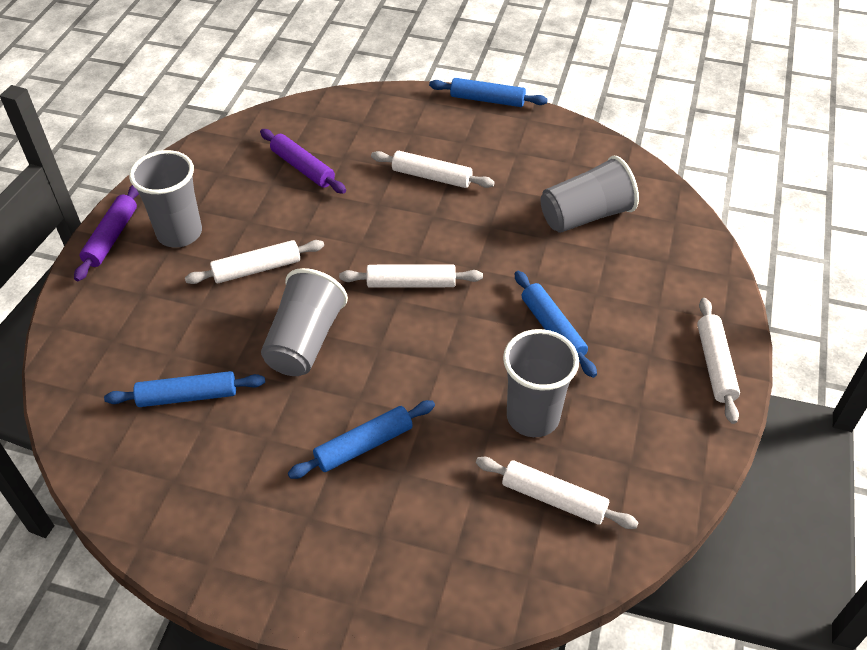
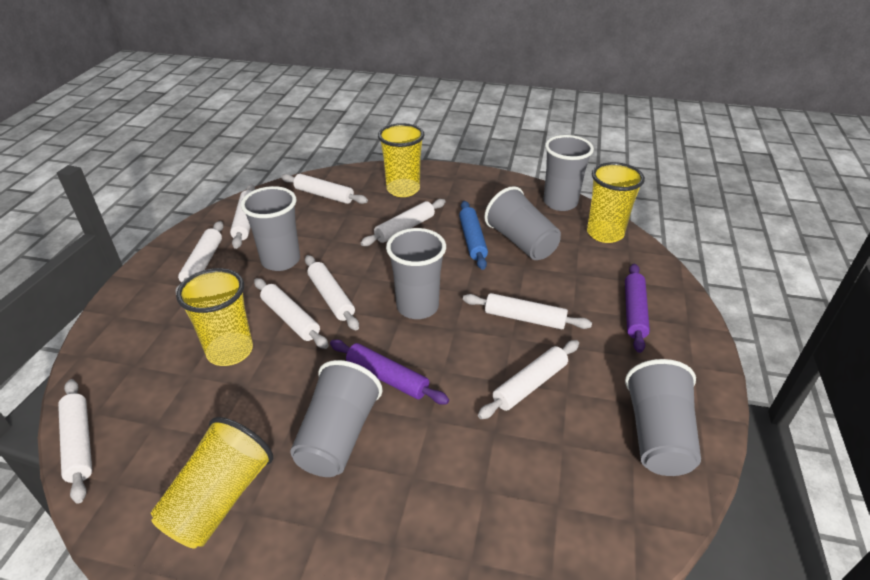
blue rolling pin: [104,371,265,407] [288,400,435,479] [429,78,548,107] [515,271,597,378] = 4 -> [459,201,488,270] = 1
grey cup: [129,150,202,247] [261,268,348,376] [503,329,579,437] [541,156,639,233] = 4 -> [241,186,300,271] [290,360,383,477] [386,228,446,319] [484,186,561,260] [544,135,594,211] [625,359,701,476] = 6
white rolling pin: [185,240,324,284] [339,264,483,288] [371,151,495,188] [476,457,639,529] [697,298,740,424] = 5 -> [58,379,92,504] [175,221,224,294] [230,185,255,249] [254,278,329,349] [281,174,368,204] [305,255,359,330] [361,199,446,246] [463,293,592,329] [478,340,579,419] = 9
yellow cup: none = 0 -> [151,417,273,549] [176,268,253,366] [378,123,424,197] [587,162,645,243] = 4

